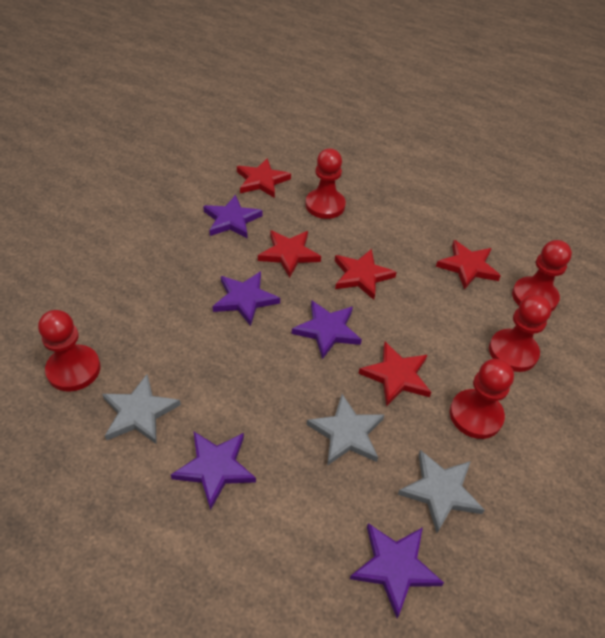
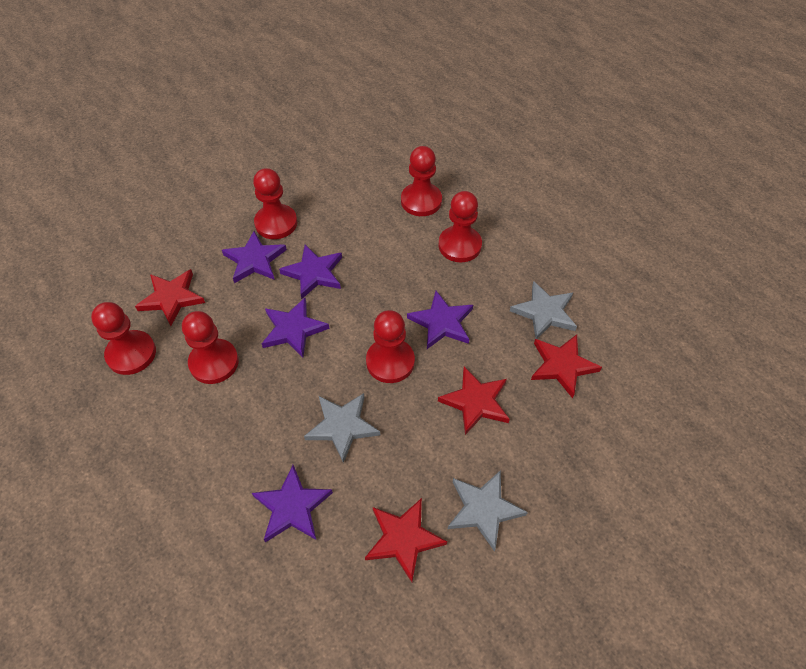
red pawn: [38,310,101,391] [305,149,346,219] [450,359,514,439] [489,295,551,372] [512,240,572,312] = 5 -> [91,302,156,375] [182,311,239,384] [253,168,297,239] [366,310,415,383] [401,146,442,216] [438,191,482,262] = 6
red star: [237,158,291,198] [258,230,321,278] [335,249,397,300] [358,342,431,406] [436,240,501,290] = 5 -> [135,269,205,326] [365,498,447,582] [438,367,510,435] [531,334,602,398] = 4

